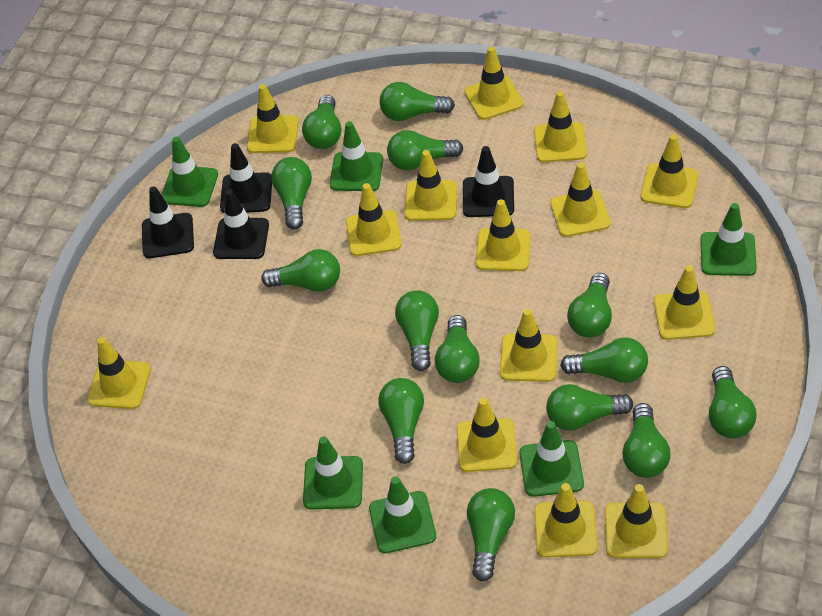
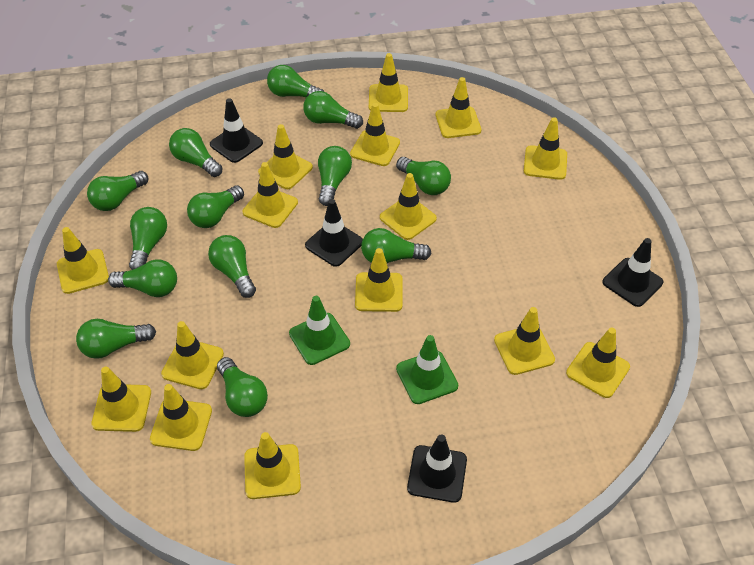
green light bulb: [261,249,340,292] [271,157,312,229] [302,95,341,149] [379,378,424,464] [380,82,455,121] [387,130,463,170] [395,290,439,371] [435,315,480,383] [467,488,515,581] [546,384,633,431] [560,337,648,383] [567,273,612,338] [622,403,671,478] [709,366,757,438] = 14 -> [76,319,156,359] [87,171,148,211] [108,259,177,297] [129,207,167,270] [169,128,223,177] [187,185,244,228] [208,235,256,298] [217,357,268,417] [267,65,324,97] [303,91,363,129] [318,146,352,206] [361,228,431,263] [396,157,451,195] = 13
green traffic cone: [161,137,218,207] [303,436,363,510] [330,121,383,191] [369,476,436,553] [519,421,584,497] [700,203,757,276] = 6 -> [289,296,350,365] [396,335,458,404] = 2
yellow traffic cone: [87,337,151,409] [247,84,299,153] [346,183,401,256] [405,150,457,221] [456,398,517,472] [464,46,523,120] [476,199,530,271] [500,309,557,382] [534,91,587,163] [534,483,598,558] [550,162,611,237] [604,484,668,558] [640,134,698,208] [654,265,715,340] = 14 -> [57,227,109,294] [91,367,151,432] [150,384,212,451] [161,321,224,389] [243,162,298,228] [244,432,301,499] [258,124,313,189] [350,103,400,166] [355,248,403,312] [369,53,408,112] [380,173,437,240] [436,77,481,138] [494,307,555,375] [524,117,567,180] [566,327,630,398] = 15

